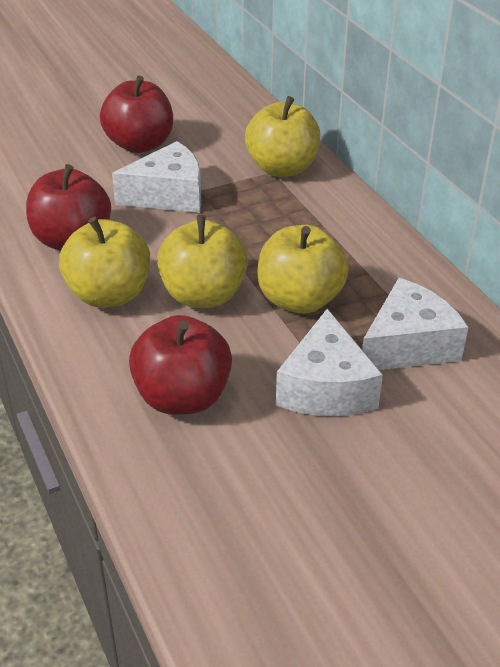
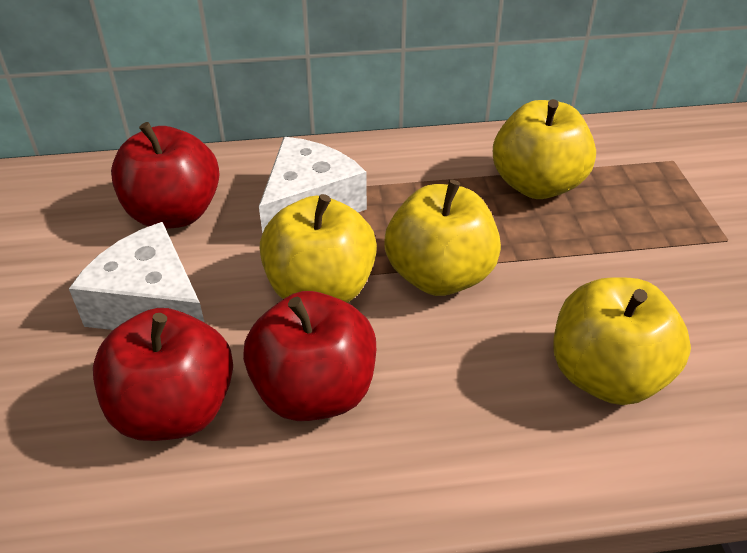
white cheese: [112,141,201,213] [276,309,383,416] [362,278,469,370] = 3 -> [69,222,205,330] [259,137,367,234] = 2

